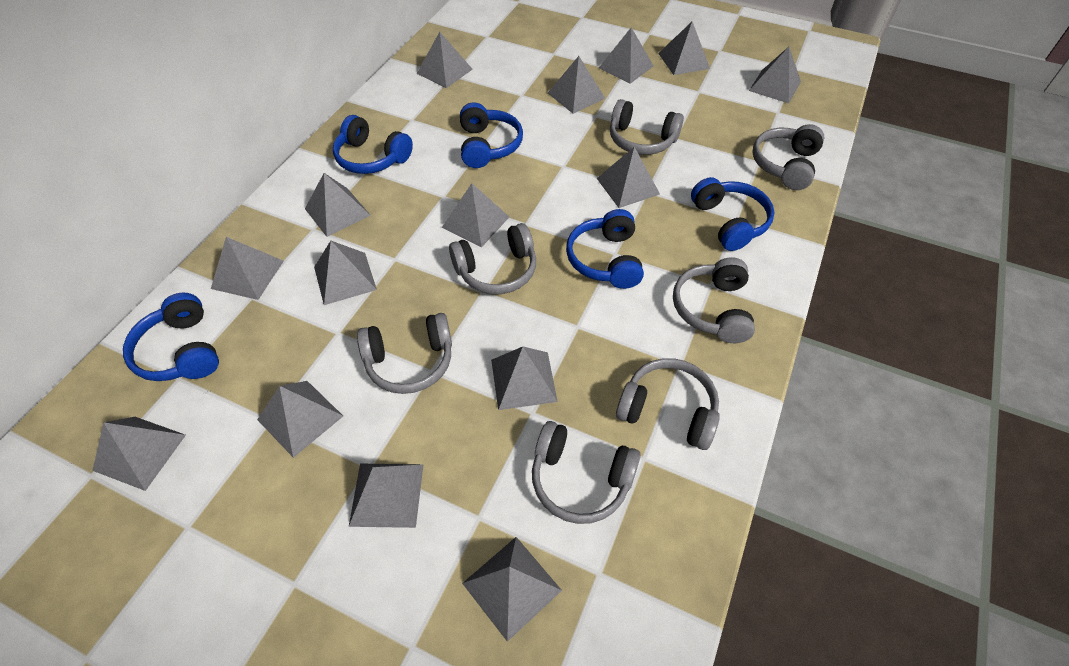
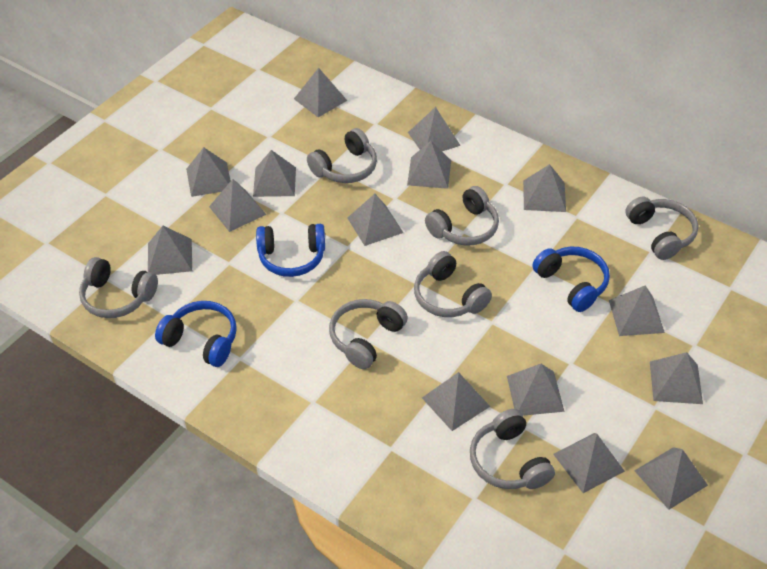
blue headphones: [123,293,219,381] [333,115,413,174] [460,102,523,168] [566,209,644,289] [691,177,775,251] = 5 -> [155,301,237,367] [256,224,325,277] [532,247,610,312] = 3

